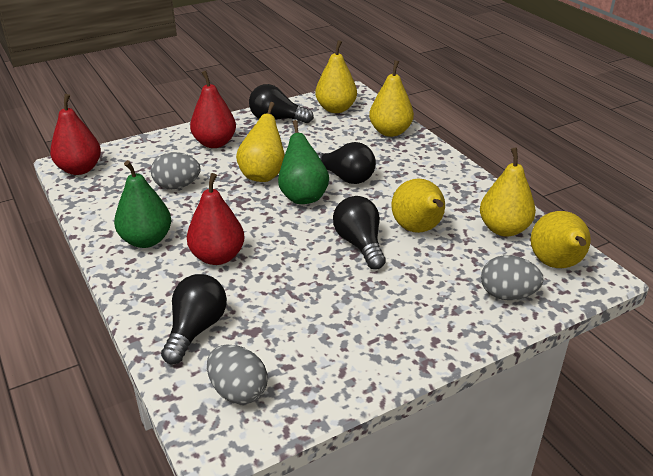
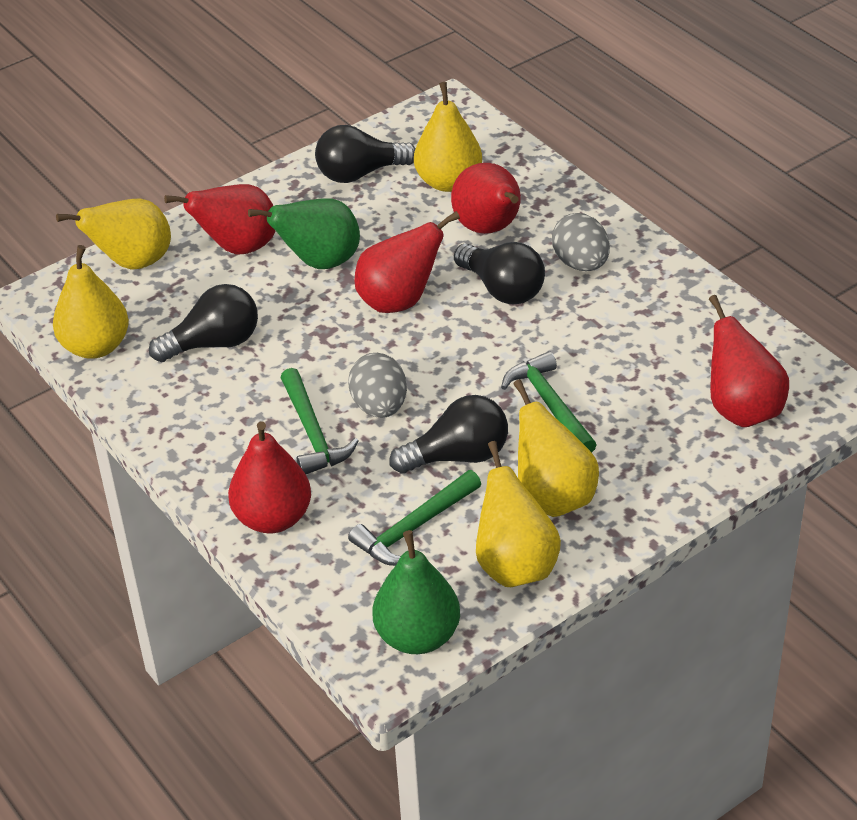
green hammer: none = 0 -> [280,368,359,474] [348,470,481,566] [501,351,596,453] = 3
grey egg: [151,152,201,189] [207,344,268,405] [481,255,544,300] = 3 -> [348,353,407,418] [552,213,610,271] = 2
red pear: [50,94,101,175] [187,173,244,265] [190,71,236,148] = 3 -> [164,184,275,254] [228,421,311,534] [355,211,460,313] [451,163,521,234] [709,295,789,427] = 5
yellow pear: [236,102,285,182] [315,40,357,113] [369,60,414,137] [391,178,445,233] [480,148,536,237] [531,211,591,268] = 6 -> [53,245,129,359] [56,198,171,270] [414,82,482,192] [476,441,561,587] [513,379,599,517] = 5

